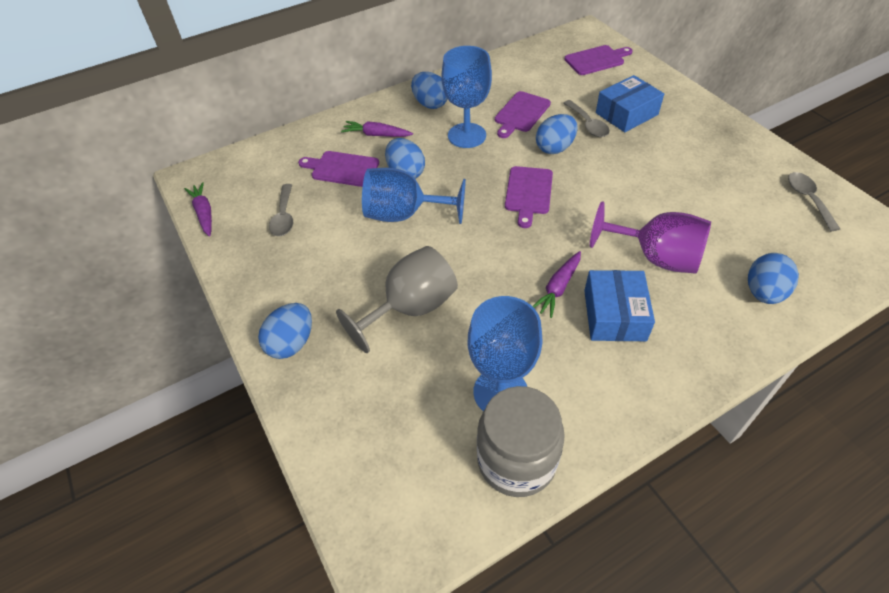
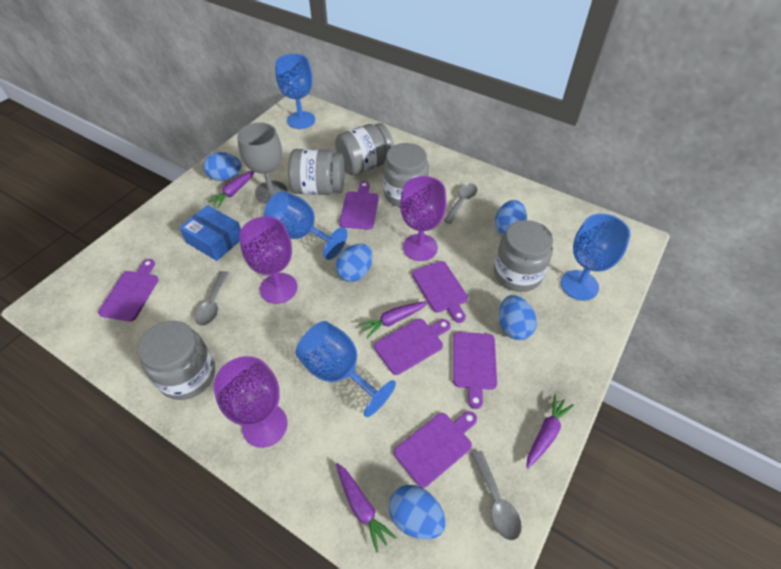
blue box: [584,270,655,341] [596,75,664,132] = 2 -> [179,205,241,261] = 1
blue goblet: [362,168,466,224] [441,46,492,148] [468,296,543,411] = 3 -> [264,191,348,260] [275,54,315,129] [295,321,396,417] [561,213,631,301] = 4
grey jar: [477,386,565,497] = 1 -> [138,321,215,400] [288,149,345,195] [335,123,394,175] [383,143,429,207] [494,220,553,292] = 5
purple carrot: [184,182,212,237] [341,121,413,137] [532,251,581,318] = 3 -> [207,171,254,208] [336,463,396,553] [359,301,428,338] [526,394,574,469] = 4
purple cutting board: [298,151,379,187] [495,91,551,138] [505,166,553,228] [564,45,633,75] = 4 -> [98,259,159,322] [339,181,379,230] [374,319,451,375] [394,411,477,488] [412,261,468,323] [453,332,497,409] = 6
purple goblet: [590,201,711,274] = 1 -> [213,356,287,448] [239,216,298,304] [400,176,447,261] = 3

